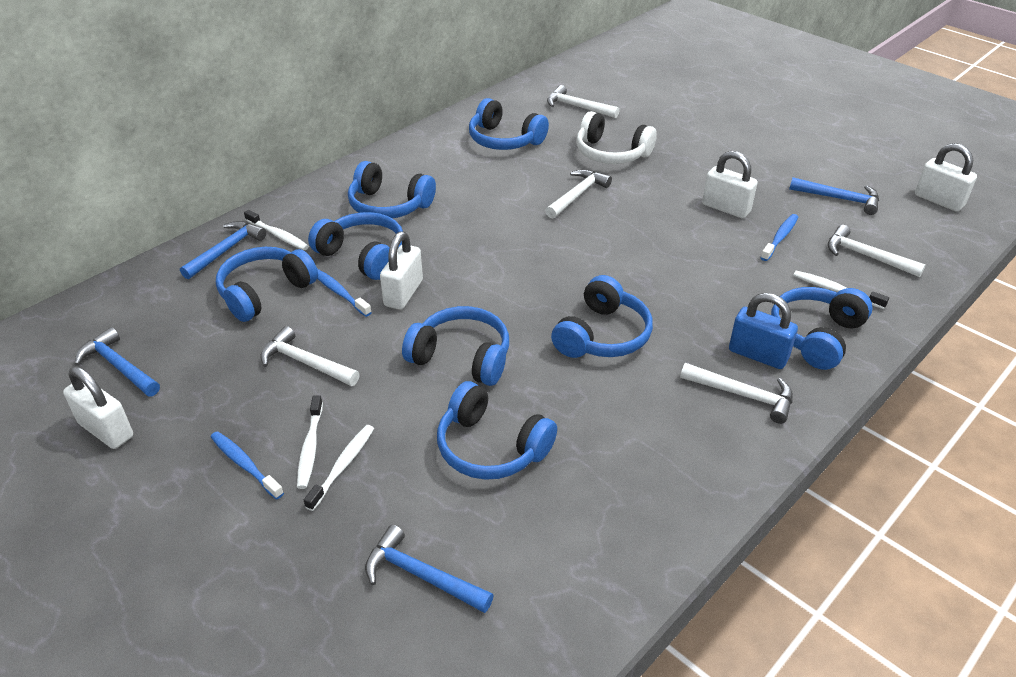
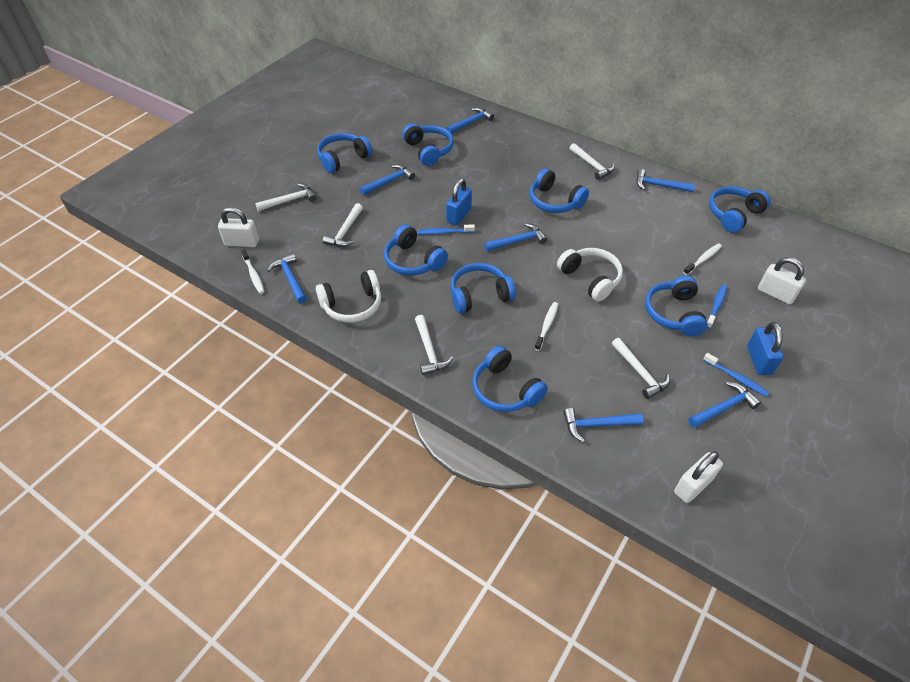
blue hammer: [74,327,160,397] [180,221,266,279] [365,525,494,613] [789,177,879,215] = 4 -> [267,253,307,303] [360,164,415,195] [446,107,494,134] [484,223,547,251] [563,408,644,442] [636,169,695,192] [688,382,761,428] = 7
blue padlock: [729,293,798,369] = 1 -> [446,179,472,226] [747,322,784,375] = 2
white headphones: [576,111,657,164] = 1 -> [316,270,381,322] [557,248,623,302] = 2
white padlock: [63,366,133,449] [380,231,423,310] [702,151,757,218] [915,143,977,211] = 4 -> [218,207,259,247] [674,451,723,503] [758,257,806,305] = 3
white toothbrush: [244,210,309,250] [297,395,323,489] [304,425,374,511] [793,271,889,309] = 4 -> [241,249,264,294] [534,302,558,351] [683,243,722,275] = 3

